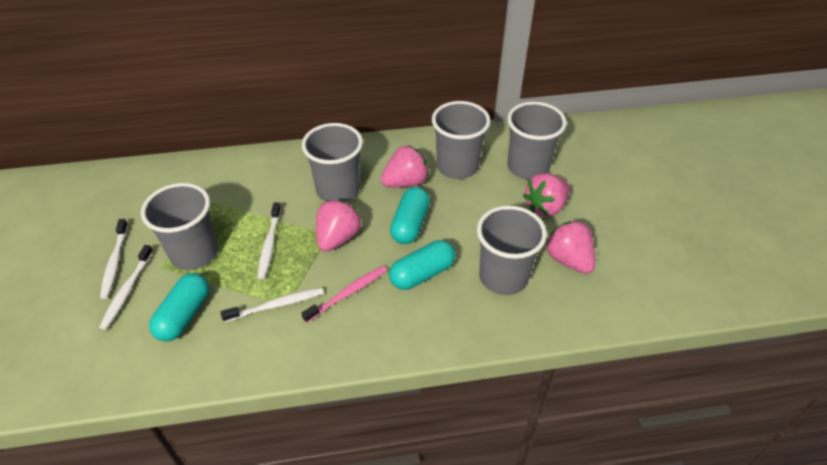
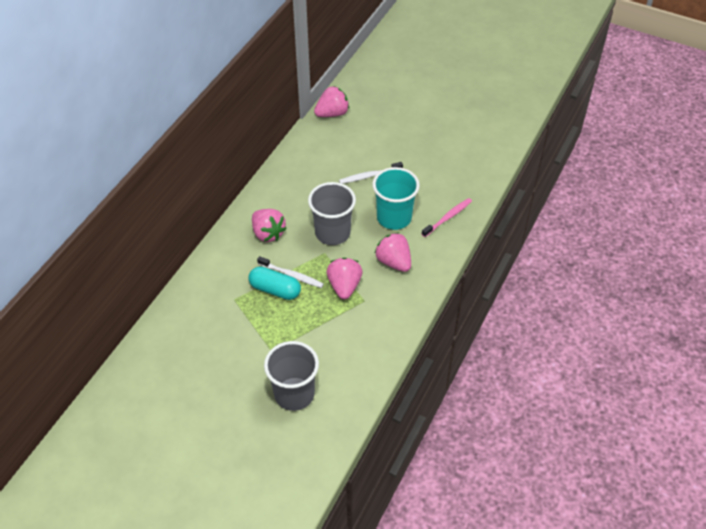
grey cup: [141,183,218,270] [302,123,363,202] [432,101,491,179] [477,205,547,295] [507,102,567,180] = 5 -> [264,341,319,411] [308,182,356,245] = 2
turquoise capsule: [149,273,209,342] [389,240,456,290] [390,187,430,244] = 3 -> [249,267,301,300] = 1
turquoise cup: none = 0 -> [372,167,420,230] = 1
white toothbrush: [99,245,153,330] [100,219,128,299] [220,287,324,322] [257,203,281,279] = 4 -> [257,256,324,288] [339,162,403,184] = 2

